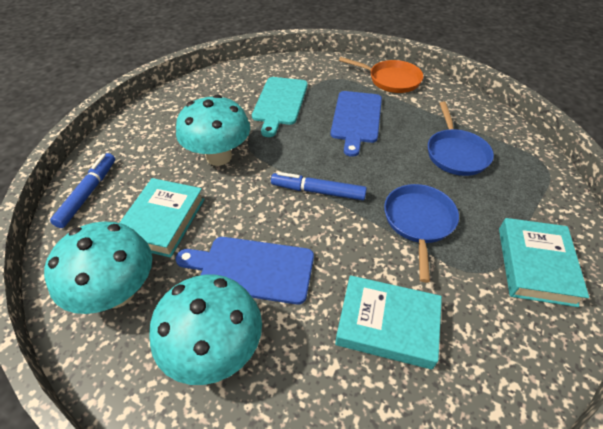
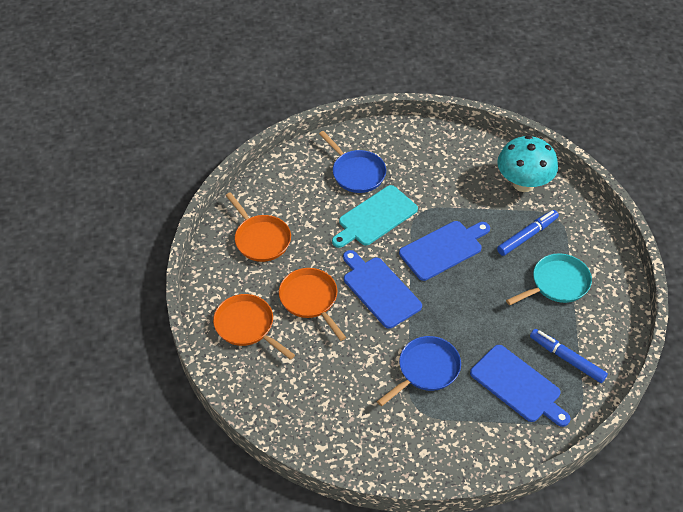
blue cutting board: [175,237,314,305] [331,91,382,157] = 2 -> [343,250,422,329] [399,221,490,281] [470,345,570,427] = 3
orange pan: [339,57,424,93] = 1 -> [213,294,295,360] [226,192,291,262] [279,268,346,341] = 3
turquoise book: [120,178,205,258] [335,275,442,369] [499,218,589,307] = 3 -> none = 0
turquoise mushroom: [44,222,152,314] [149,275,262,385] [176,95,250,166] = 3 -> [497,135,558,192] = 1
turquoise pan: none = 0 -> [506,253,592,305] = 1

